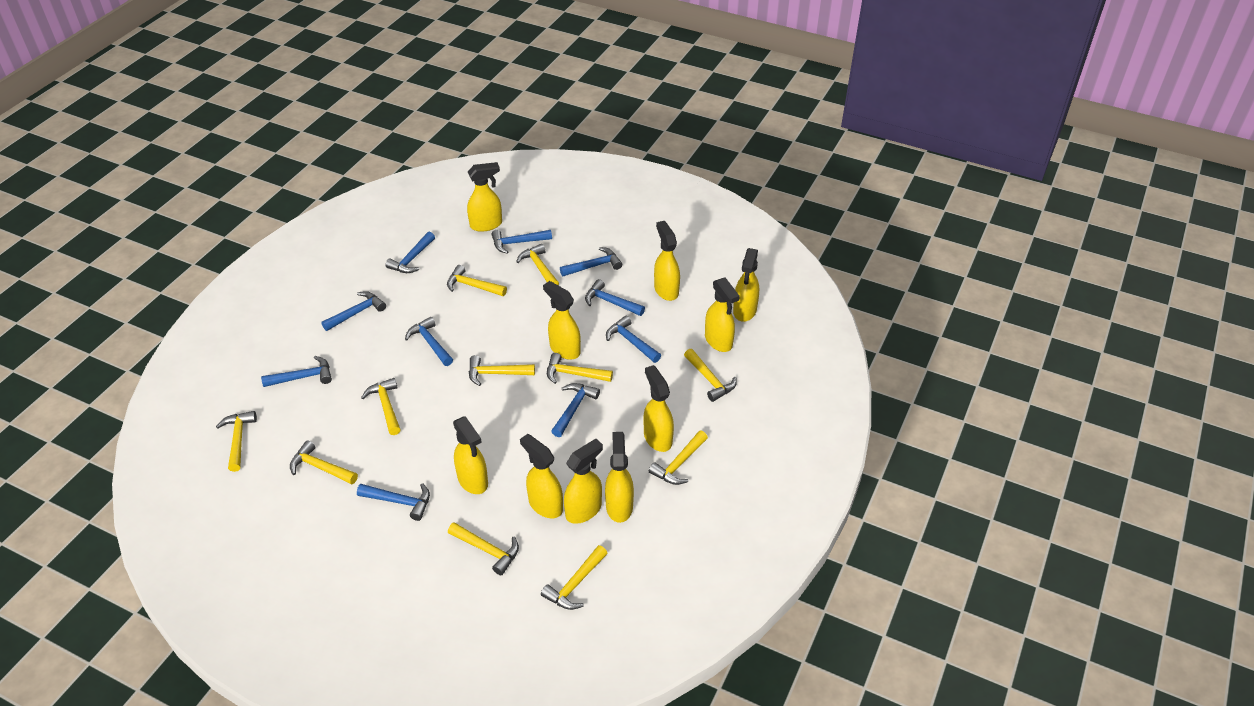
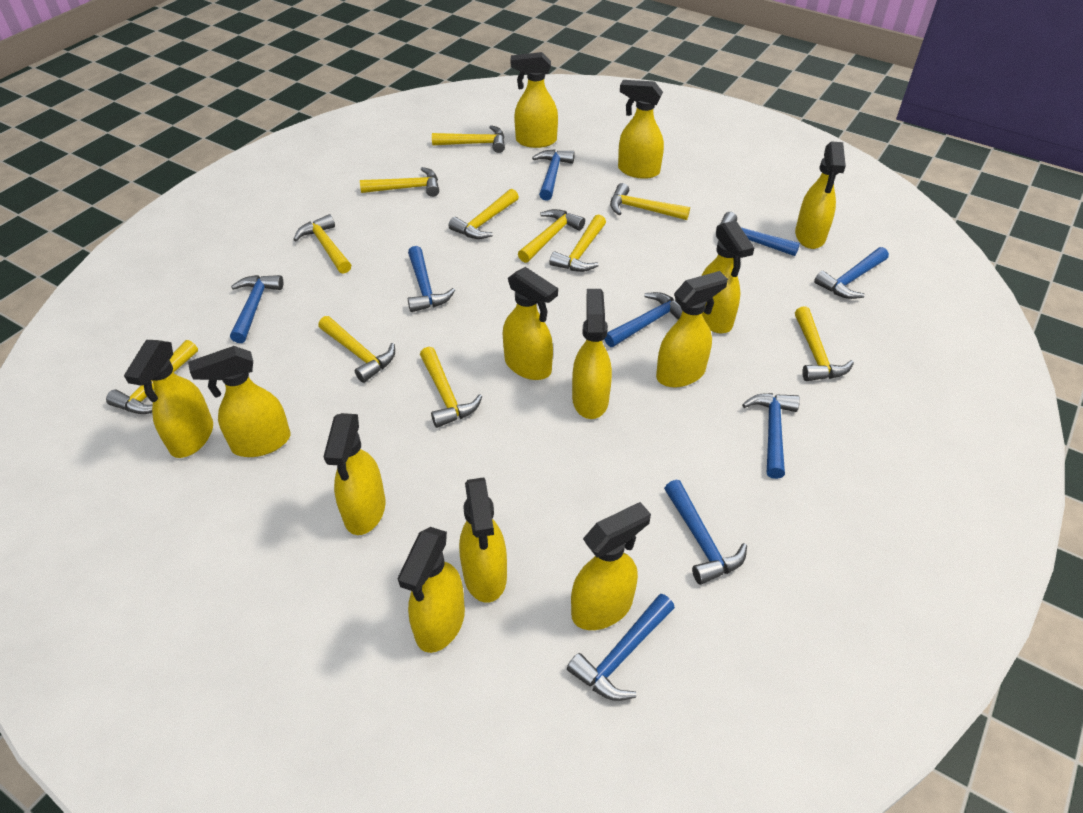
blue hammer: [261,356,332,387] [321,291,386,331] [357,483,430,521] [385,232,435,273] [405,317,453,366] [491,230,552,254] [551,383,600,437] [560,247,622,276] [585,279,645,316] [606,316,661,363] = 10 -> [230,275,283,343] [408,246,455,312] [532,149,575,201] [567,594,675,701] [604,292,682,347] [664,480,747,585] [717,212,800,256] [742,393,800,479] [814,247,889,299] = 9
yellow spray bottle: [453,416,488,494] [467,162,502,232] [520,434,563,518] [543,281,581,360] [564,439,603,524] [605,432,634,523] [643,365,674,452] [654,221,680,301] [705,277,740,352] [733,248,759,322] = 10 -> [124,340,213,458] [188,346,290,457] [323,413,386,535] [398,527,465,653] [459,477,507,603] [503,267,558,380] [511,52,558,148] [571,502,651,630] [572,289,612,419] [618,80,664,179] [656,271,728,387] [701,221,754,333] [795,141,846,249] = 13

